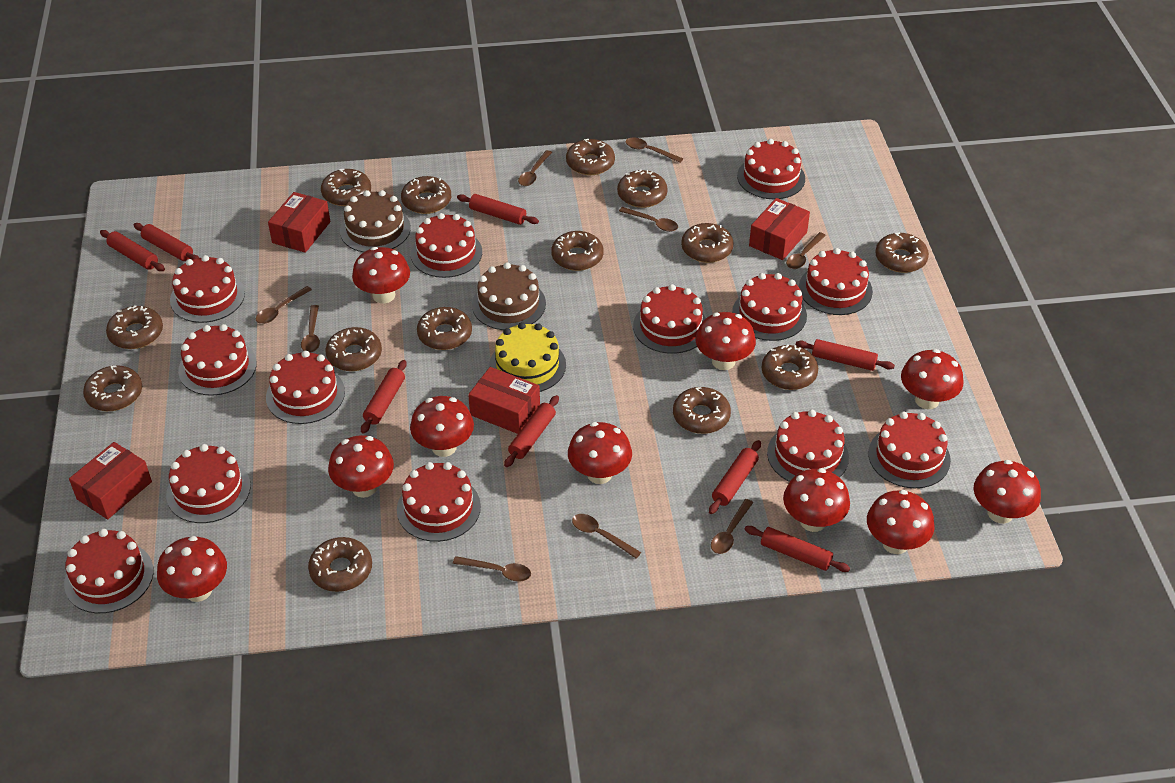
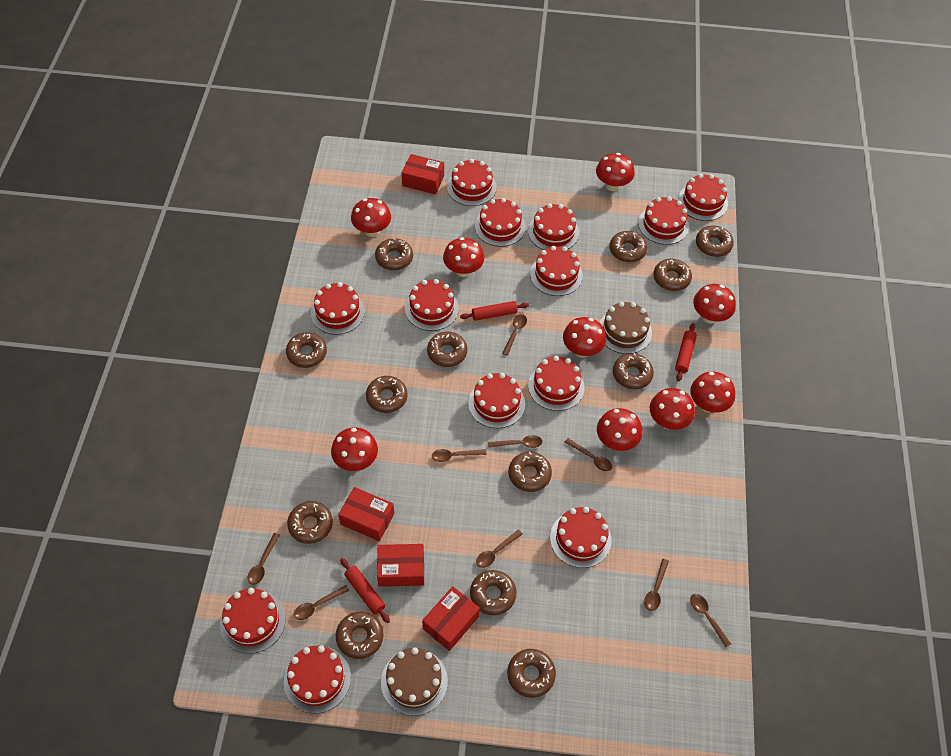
brown donut: [83,366,142,411] [106,305,163,349] [308,537,372,592] [321,169,371,206] [325,327,382,371] [401,176,451,214] [417,307,472,350] [551,231,604,271] [566,139,615,175] [617,169,668,208] [673,387,731,434] [681,223,734,263] [762,344,818,390] [875,233,929,273] = 14 -> [286,332,327,368] [287,501,333,544] [336,612,384,659] [366,376,408,413] [375,238,413,270] [427,332,467,367] [470,570,516,615] [507,649,556,698] [508,452,552,492] [610,231,647,262] [613,353,654,389] [653,259,692,291] [696,226,734,257] = 13
red mushroom: [157,536,227,602] [328,435,394,498] [352,247,410,303] [410,396,474,457] [568,422,632,484] [695,312,756,370] [783,468,850,532] [867,490,935,554] [901,349,963,409] [974,460,1041,524] = 10 -> [331,427,378,471] [351,198,391,237] [443,237,484,277] [563,317,606,357] [596,153,635,191] [597,408,643,451] [650,388,695,430] [690,371,735,413] [693,284,736,324] = 9
red rolling pin: [100,230,165,271] [134,223,199,261] [361,360,407,434] [457,194,539,225] [504,395,559,467] [709,440,761,514] [745,526,850,572] [796,339,895,371] = 8 -> [340,558,390,623] [460,301,529,321] [675,323,697,381] = 3
yellow cake: [489,322,566,392] = 1 -> none = 0

